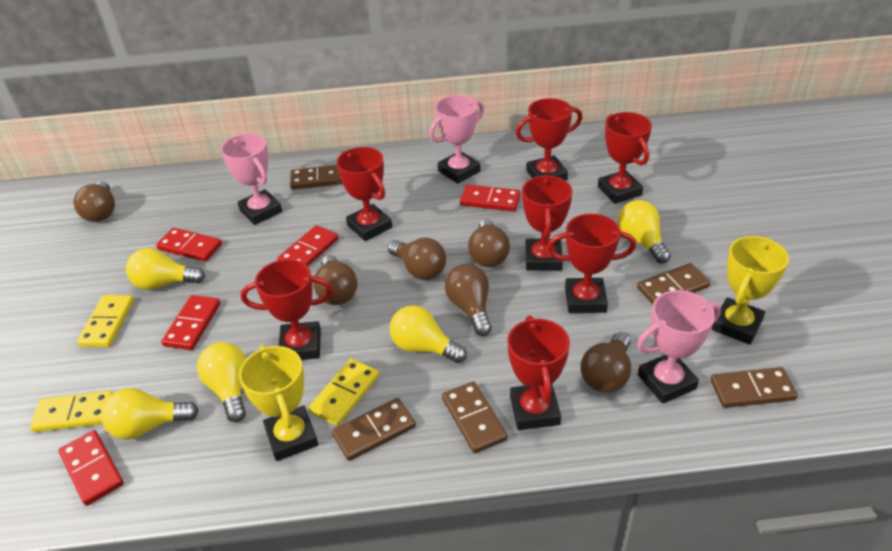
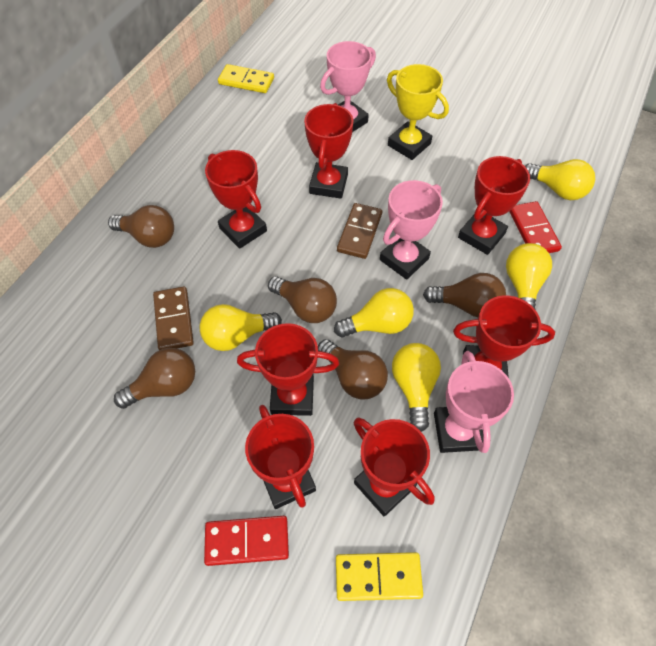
brown domino: [290,165,343,190] [332,398,416,461] [442,381,508,453] [637,263,710,305] [710,367,798,408] = 5 -> [153,286,194,350] [337,203,382,259] = 2
brown light bulb: [73,181,115,222] [313,255,357,305] [388,238,446,280] [445,264,492,336] [468,219,510,267] [581,332,631,393] = 6 -> [108,205,174,248] [114,348,195,409] [268,276,337,323] [318,339,388,400] [423,273,506,317] = 5
red domino: [59,430,124,506] [156,228,222,262] [161,295,220,350] [277,225,338,266] [460,184,521,211] = 5 -> [204,516,289,566] [509,201,562,253] = 2
yellow domino: [30,391,113,432] [77,295,134,347] [308,359,379,426] = 3 -> [218,64,274,93] [336,552,423,601] = 2
yellow trophy: [239,345,318,461] [711,236,789,345] = 2 -> [387,64,449,160] = 1

